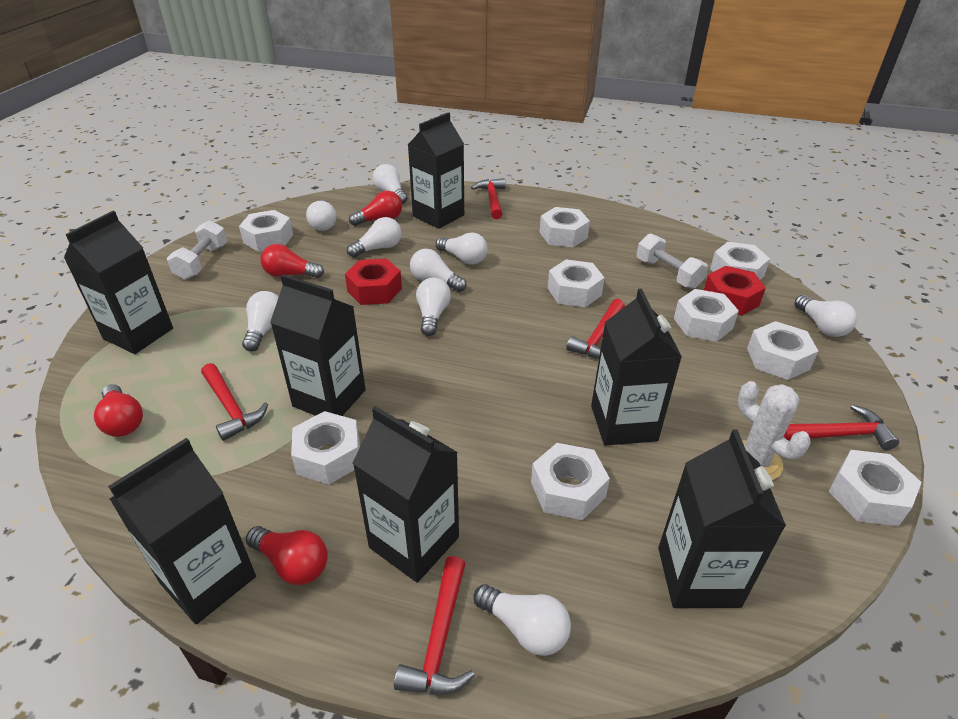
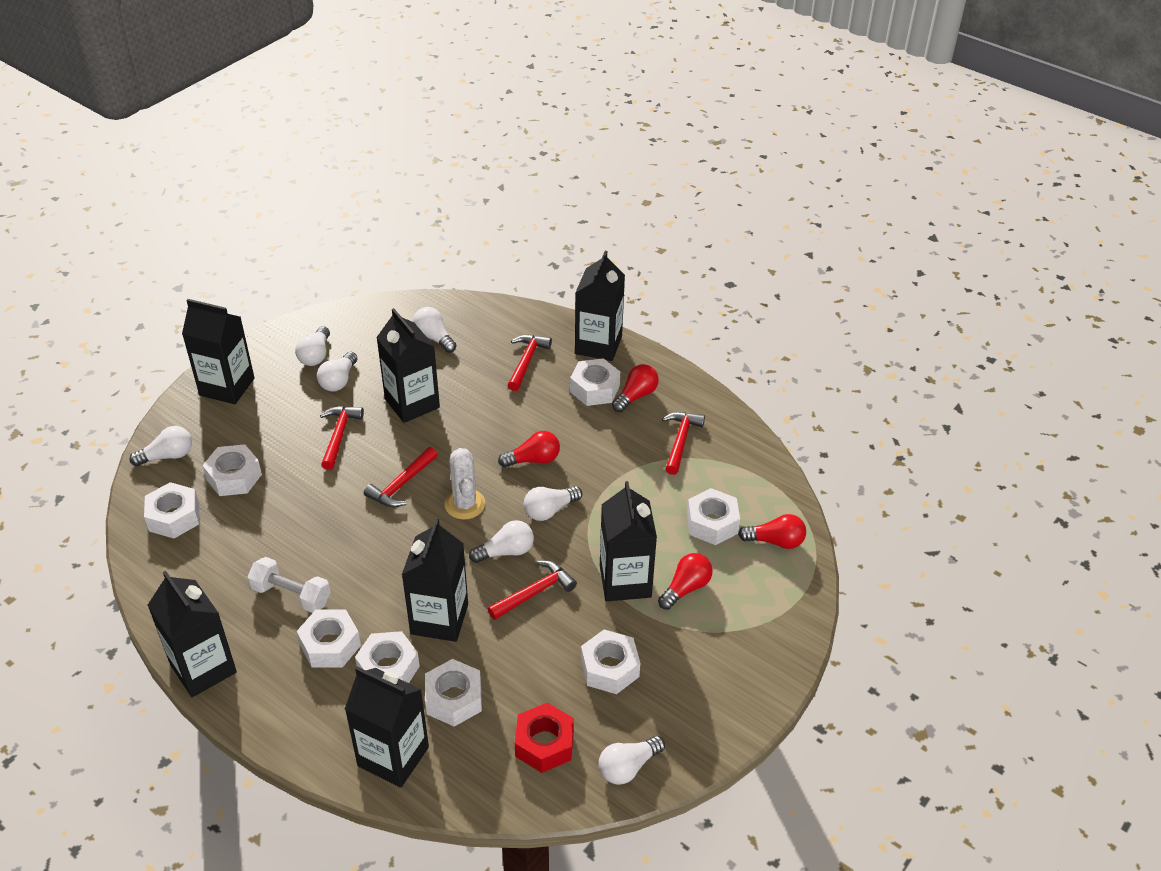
red nut: [345,259,402,305] [704,266,766,316] = 2 -> [515,703,574,773] = 1
white dumbbell: [167,220,227,280] [637,233,708,289] = 2 -> [247,557,331,613] = 1
white light bulb: [242,291,279,351] [306,200,337,231] [347,217,402,258] [373,164,407,204] [410,249,466,292] [416,278,451,336] [436,232,488,265] [474,584,571,656] [794,295,857,337] = 9 -> [129,426,192,466] [295,326,330,366] [317,352,358,392] [413,307,456,353] [469,520,534,563] [524,486,582,521] [599,736,665,785] = 7
white nut: [239,210,293,252] [291,411,360,485] [531,443,610,520] [540,207,590,247] [548,260,605,307] [674,289,739,342] [710,242,770,280] [747,321,818,380] [829,450,922,526] = 9 -> [144,482,199,539] [202,444,262,496] [297,610,361,668] [355,631,420,683] [425,659,482,727] [570,358,620,406] [581,629,640,694] [687,488,740,545] = 8

